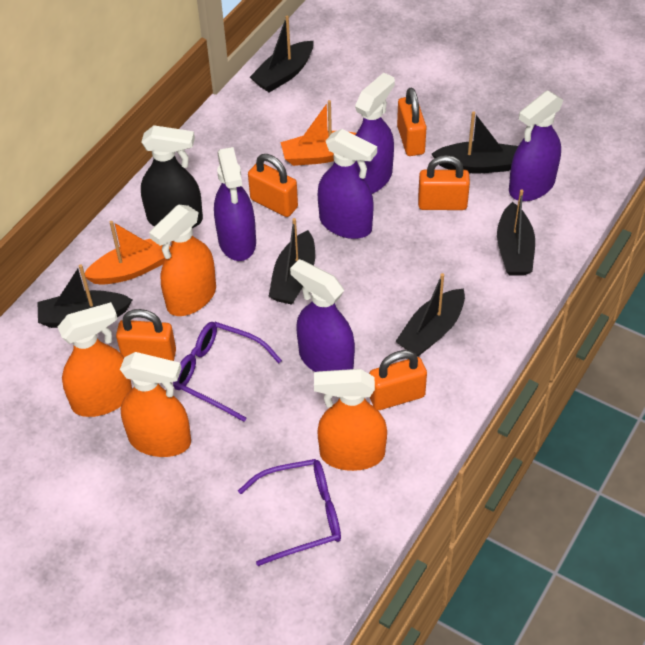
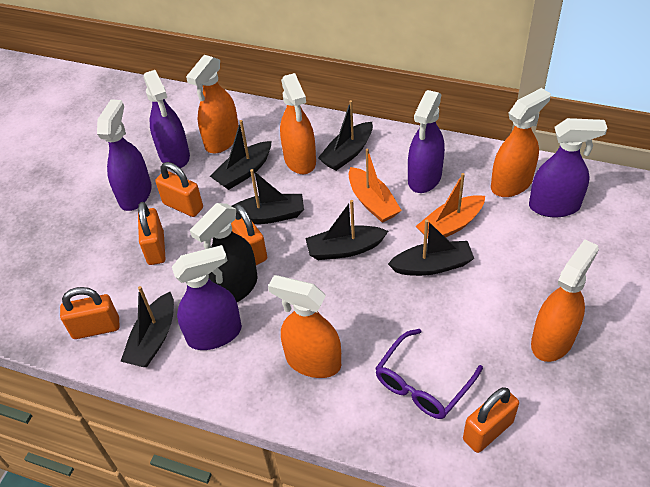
orange spray bottle: [58,302,132,417] [120,352,191,457] [149,205,216,316] [314,369,387,471] = 4 -> [186,55,239,153] [268,275,341,378] [280,73,316,174] [491,88,551,197] [531,239,599,362] = 5
purple glasses: [173,322,282,422] [238,459,341,566] = 2 -> [375,329,483,419] = 1

